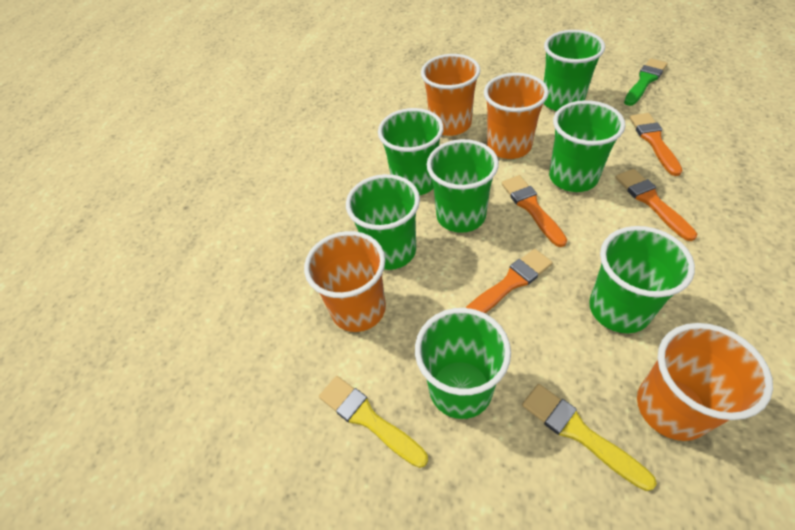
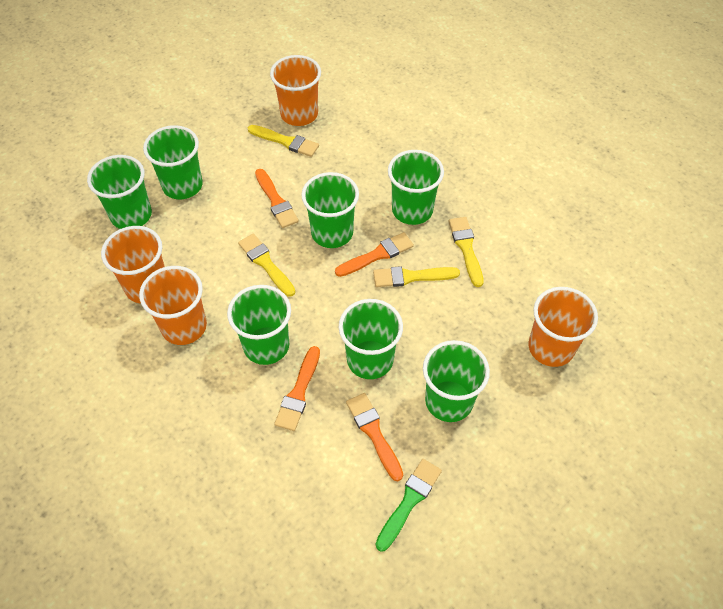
yellow brush: [319,376,428,468] [522,384,657,491] = 2 -> [238,234,295,297] [248,125,319,157] [373,266,460,287] [448,217,484,287] = 4

